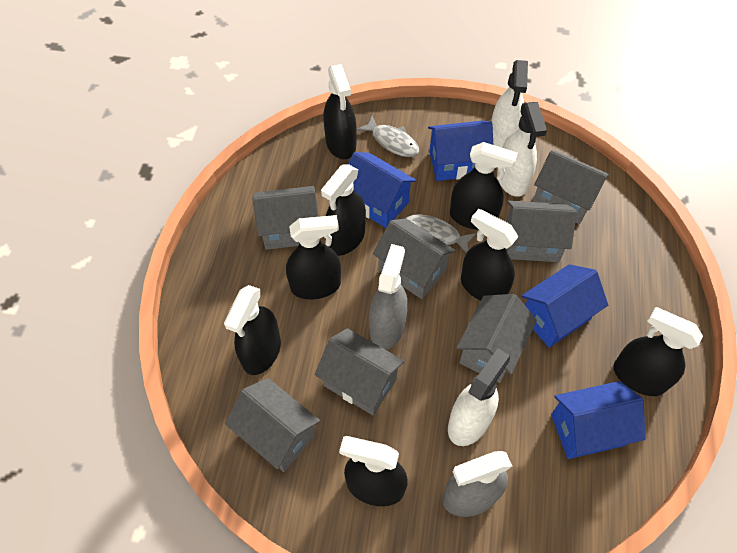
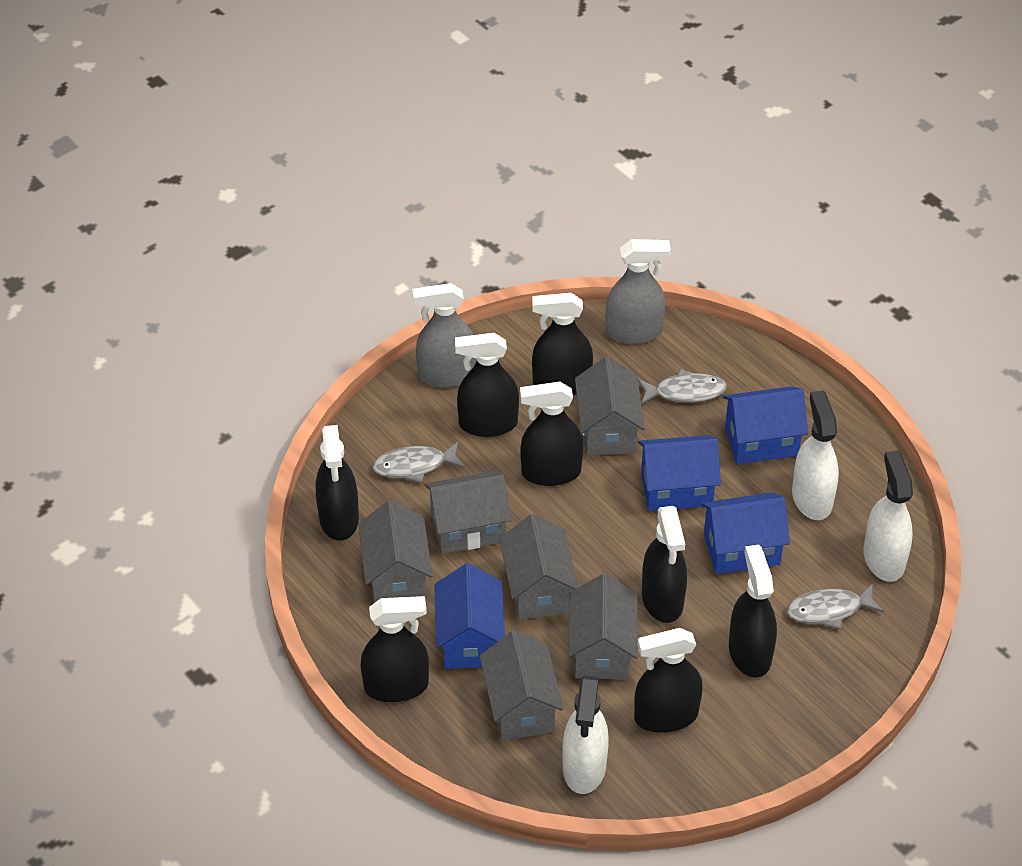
grey fish: [357,115,419,157] [406,214,477,253] = 2 -> [372,441,465,483] [638,369,727,405] [787,584,884,629] = 3
grey house: [225,378,320,472] [252,186,318,250] [315,328,405,415] [373,218,456,299] [456,294,537,383] [506,201,577,262] [532,151,609,224] = 7 -> [358,500,433,603] [425,471,511,554] [480,631,563,741] [499,514,578,620] [568,574,638,679] [575,356,645,456] = 6

